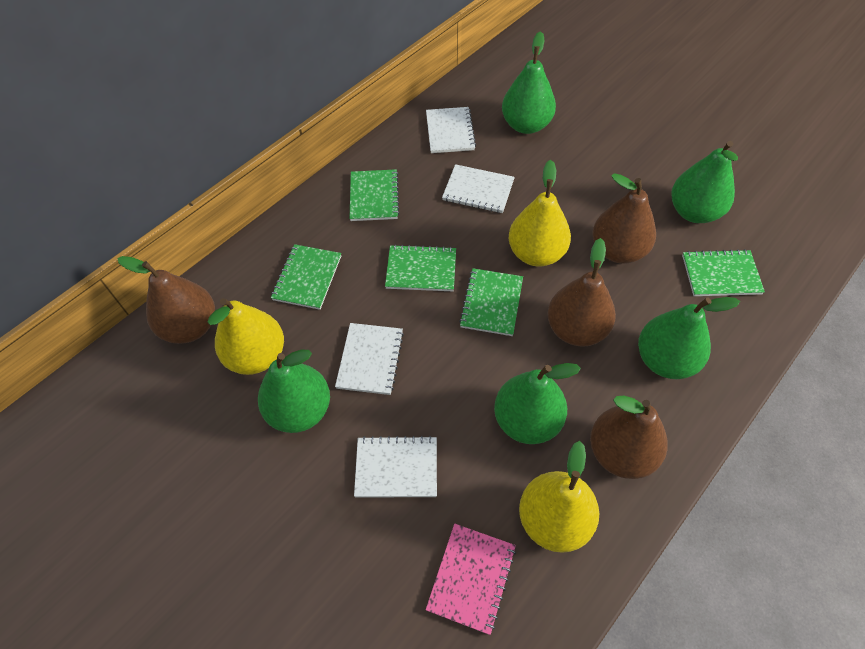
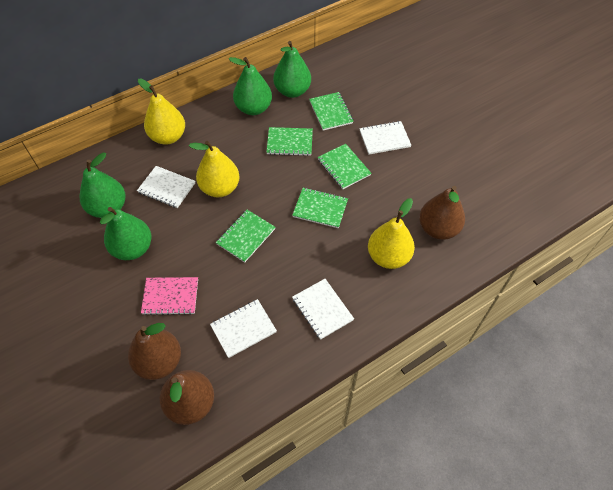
brown pear: [117,256,215,344] [547,238,616,347] [590,396,667,479] [592,173,656,264] = 4 -> [128,323,181,380] [159,370,214,425] [419,186,465,240] = 3
green pear: [258,350,330,433] [494,363,581,444] [502,31,556,134] [638,297,740,379] [671,141,738,223] = 5 -> [80,152,126,218] [100,207,152,260] [229,57,272,115] [273,41,311,98] = 4

